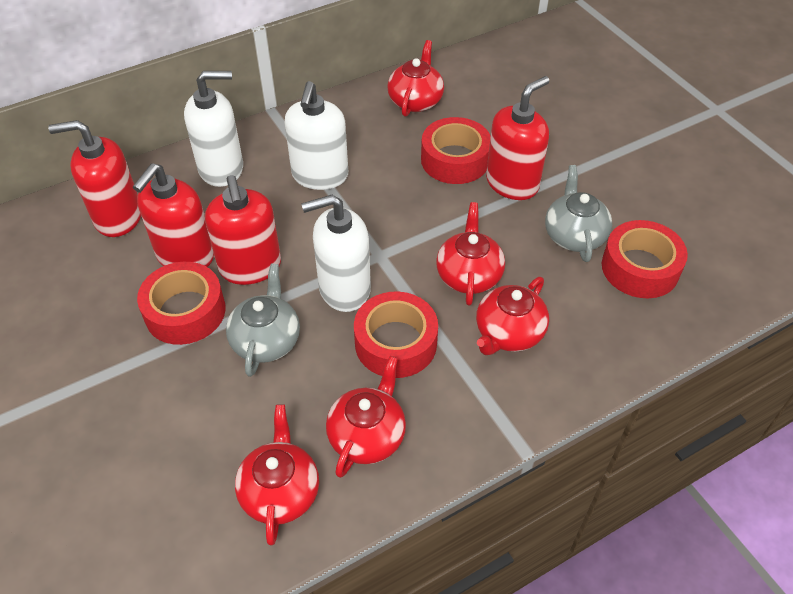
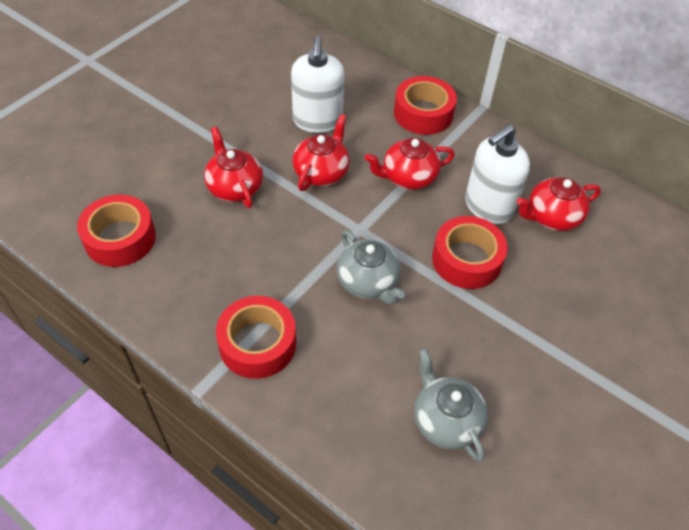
red soap dispenser: [48,120,141,237] [133,163,214,267] [205,175,281,285] [486,76,549,200] = 4 -> none = 0
red teapot: [235,404,319,545] [326,356,406,478] [387,40,444,117] [436,202,505,306] [476,277,549,355] = 5 -> [204,127,263,208] [292,114,350,191] [365,138,455,190] [516,177,601,231] = 4
white soap dispenser: [184,71,243,187] [284,81,348,190] [301,195,371,312] = 3 -> [291,37,344,133] [465,124,530,224] = 2

